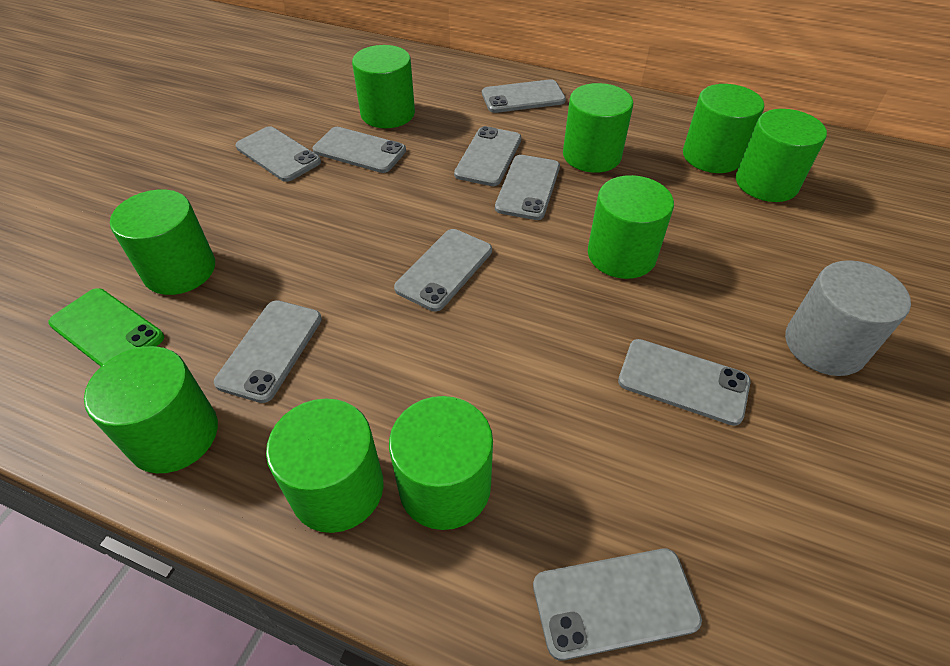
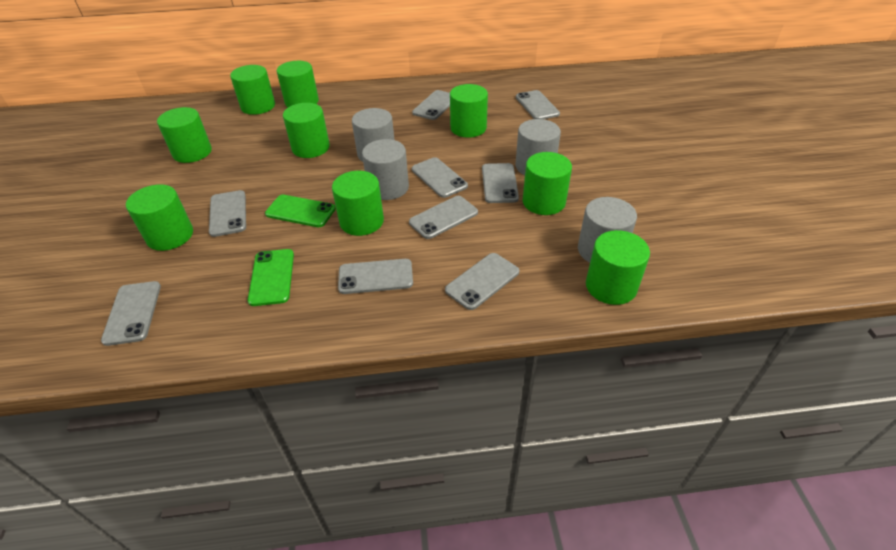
green phone: [48,288,164,366] = 1 -> [248,249,294,306] [265,195,336,227] = 2
grey cylinder: [785,260,911,376] = 1 -> [352,108,394,162] [362,139,409,200] [516,119,561,175] [578,197,637,263] = 4

